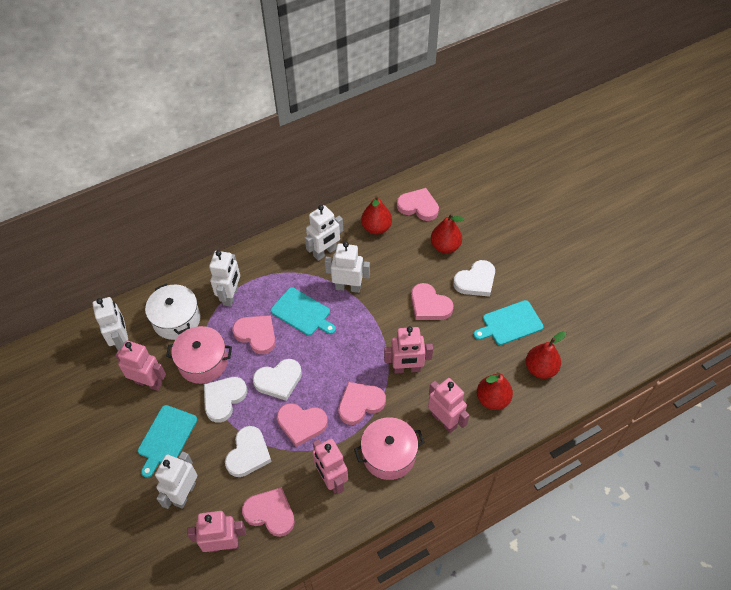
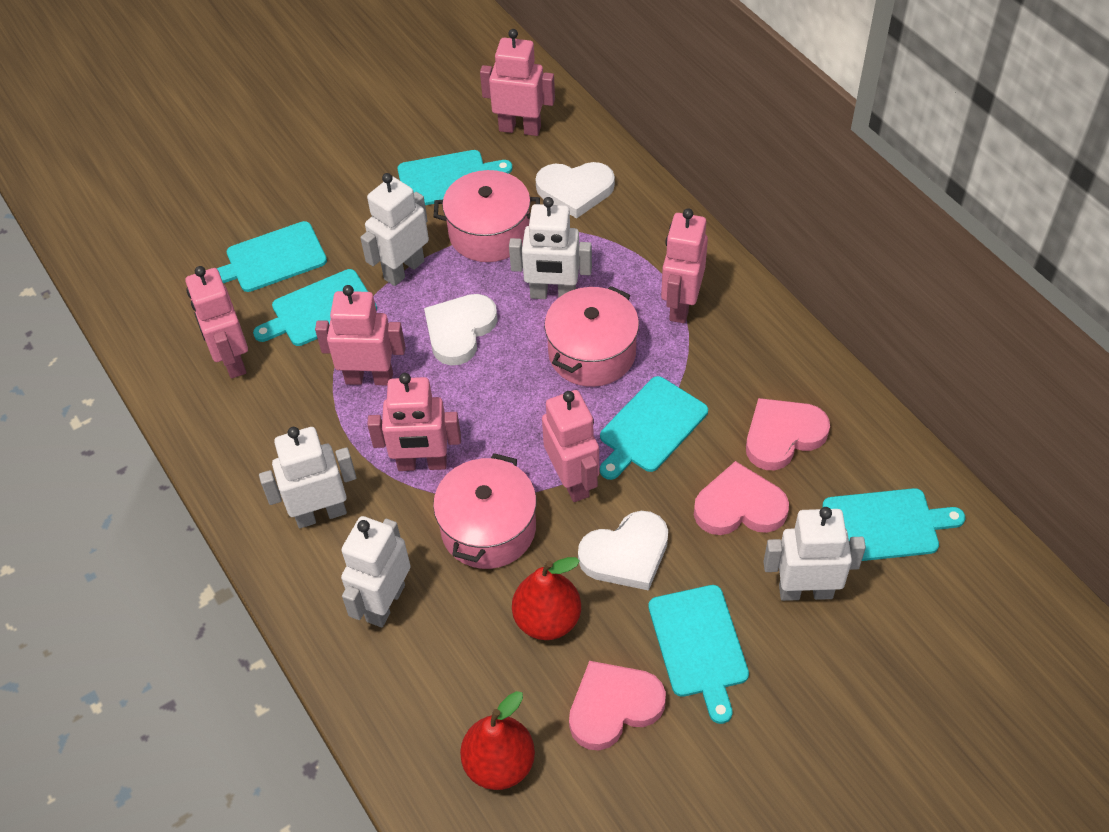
pink heart: [232,315,276,354] [242,487,295,537] [277,403,328,447] [338,382,386,425] [397,188,439,221] [411,283,453,320] = 6 -> [569,661,666,750] [694,461,789,535] [746,398,830,470] = 3
pink pot: [166,326,232,384] [354,417,425,480] = 2 -> [433,453,537,569] [434,170,540,262] [544,286,639,387] = 3
pink robot: [115,341,166,391] [187,511,246,552] [312,438,348,494] [384,326,433,374] [428,378,469,433] = 5 -> [185,266,248,379] [315,285,405,385] [367,373,461,471] [480,29,555,136] [542,390,599,502] [661,209,708,323] = 6
red pear: [361,195,392,234] [431,213,465,253] [477,372,513,410] [526,331,566,379] = 4 -> [460,691,535,790] [512,557,581,640] = 2
turquoise cutting board: [138,405,197,478] [271,287,336,336] [474,300,543,345] = 3 -> [216,221,327,292] [253,269,377,346] [398,150,512,205] [600,376,708,480] [648,585,749,724] [822,488,965,561] = 6
white heart: [204,377,247,423] [225,426,272,477] [253,359,302,401] [453,260,495,297] = 4 -> [424,294,498,365] [535,162,615,218] [578,511,668,591] = 3
white pot: [145,284,200,340] = 1 -> none = 0

